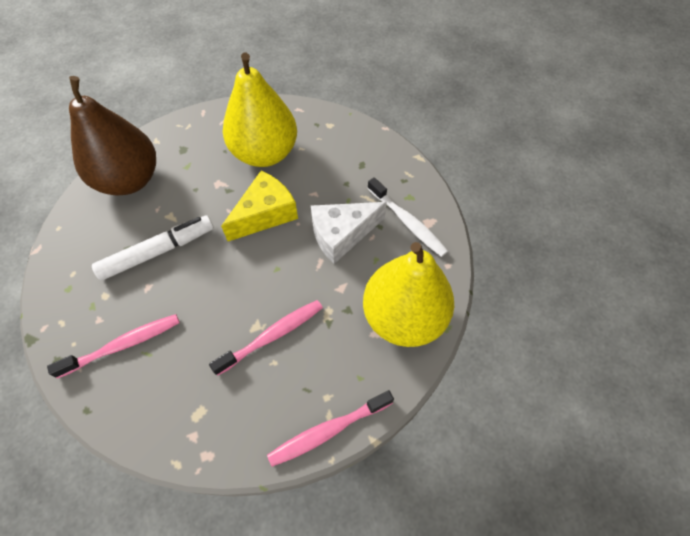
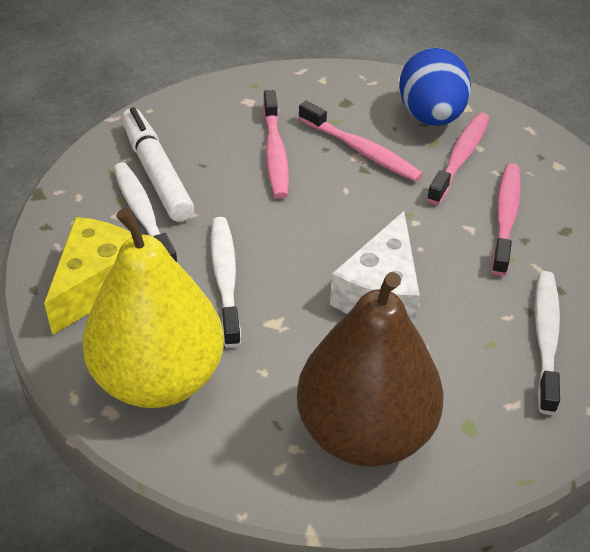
blue egg: none = 0 -> [399,48,471,126] = 1
pink toothbrush: [47,314,180,378] [209,300,323,376] [267,390,394,467] = 3 -> [263,90,289,199] [299,101,423,182] [427,112,490,205] [491,163,521,276] = 4
white toothbrush: [367,177,448,257] = 1 -> [114,162,177,262] [211,217,241,348] [535,271,560,415] = 3
yellow pear: [223,53,297,167] [363,242,454,347] = 2 -> [82,207,224,408] = 1

